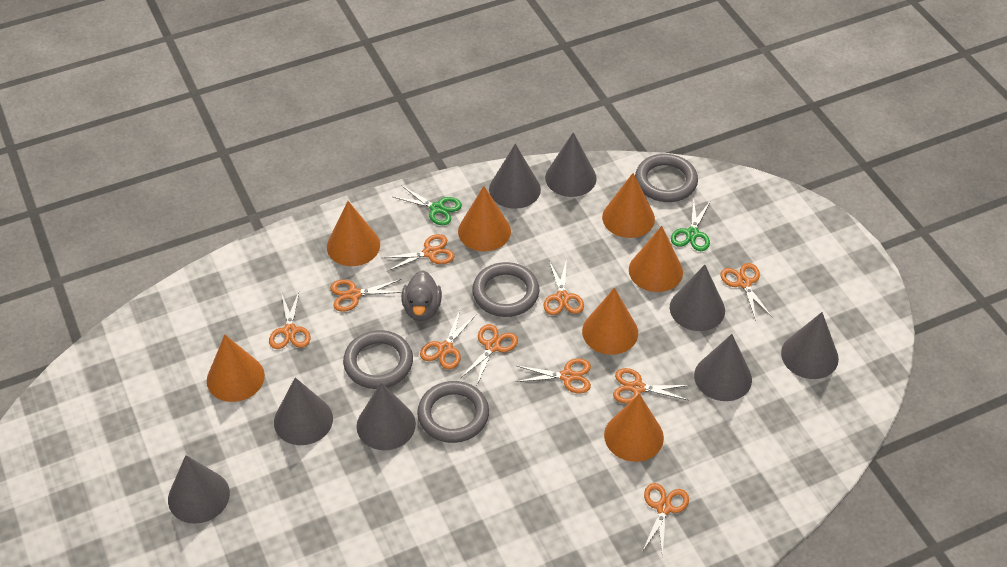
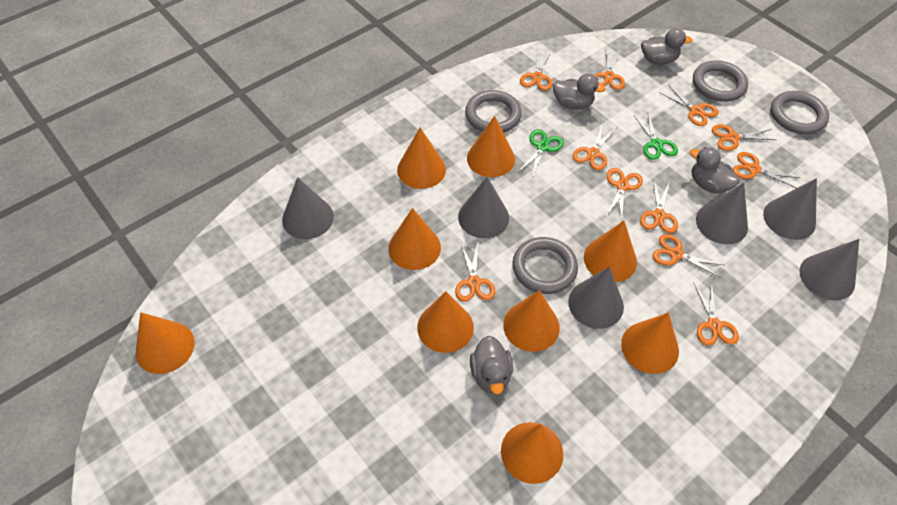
grey cone: [168,455,230,524] [274,377,333,445] [356,382,416,450] [489,144,541,209] [545,132,597,197] [670,265,725,331] [694,334,752,401] [781,312,839,379] = 8 -> [282,177,334,239] [458,177,509,238] [568,267,624,329] [696,183,748,244] [763,178,817,240] [799,239,859,300] = 6
grey duck: [402,270,442,321] = 1 -> [470,336,513,395] [553,74,606,109] [641,28,692,65] [690,147,740,194] = 4
orange cone: [207,335,265,402] [327,201,380,266] [458,186,511,251] [582,288,638,355] [602,173,655,238] [604,394,664,462] [629,226,683,292] = 7 -> [136,312,195,374] [388,208,441,270] [397,128,446,189] [417,291,474,353] [467,116,515,177] [501,422,563,484] [503,290,560,352] [584,221,637,282] [621,312,679,374] = 9
orange scissors: [269,292,310,349] [330,279,402,312] [382,234,454,271] [420,310,476,369] [461,324,518,385] [516,358,591,393] [544,259,584,315] [613,368,690,404] [642,483,689,557] [720,263,772,321] = 10 -> [455,243,495,302] [520,51,552,91] [572,125,616,170] [594,49,625,90] [606,168,643,220] [640,179,678,233] [652,234,724,278] [659,85,719,126] [694,281,739,345] [712,124,776,151] [733,152,799,188] = 11

